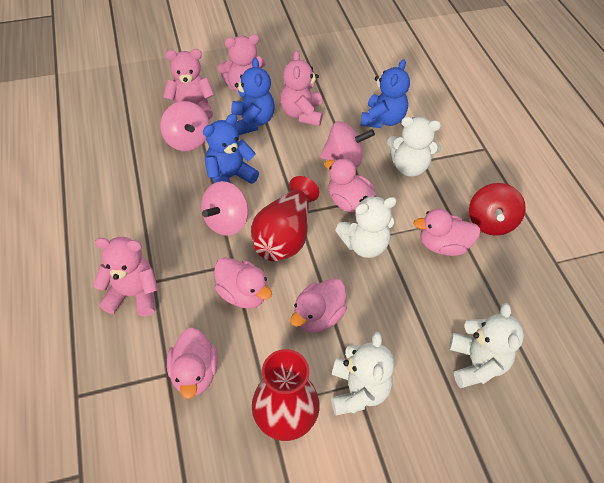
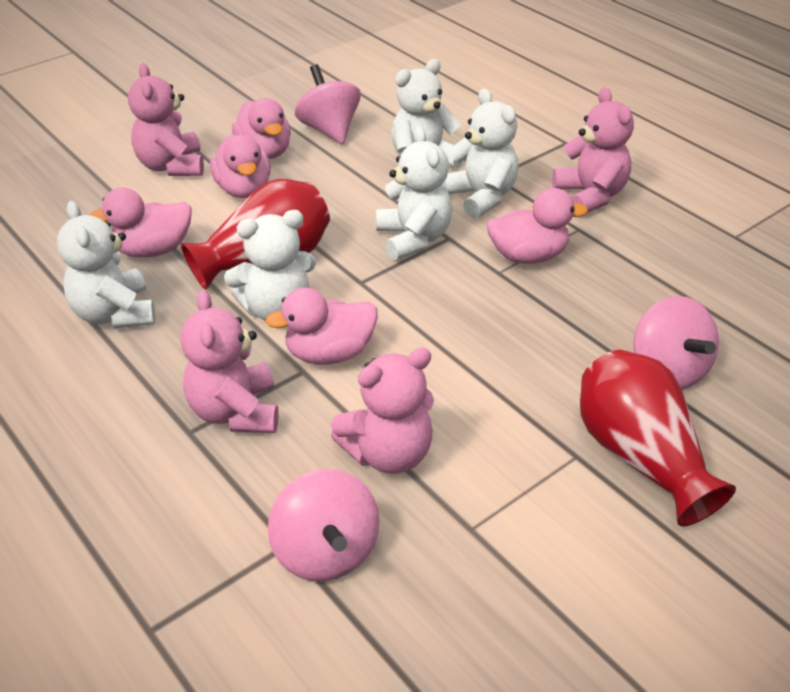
blue teddy bear: [203,114,259,184] [231,58,275,135] [361,59,410,128] = 3 -> none = 0
red spinning top: [469,183,526,236] = 1 -> none = 0
white teddy bear: [331,332,395,416] [335,196,397,258] [387,117,441,177] [449,303,524,388] = 4 -> [57,201,156,329] [224,210,316,321] [376,126,452,261] [391,59,463,168] [443,89,519,219] = 5

